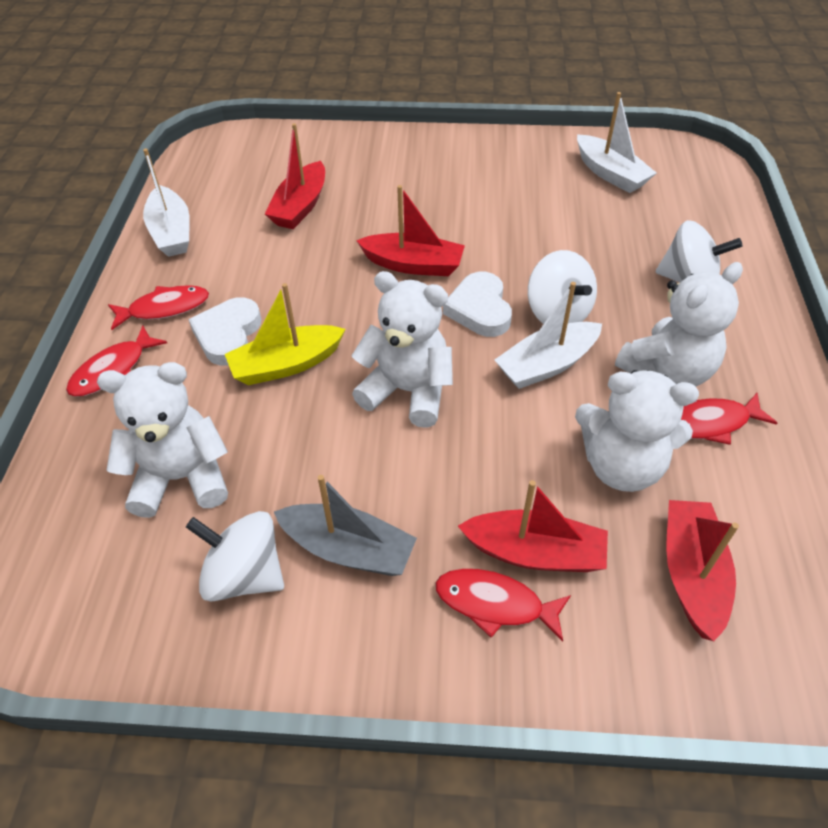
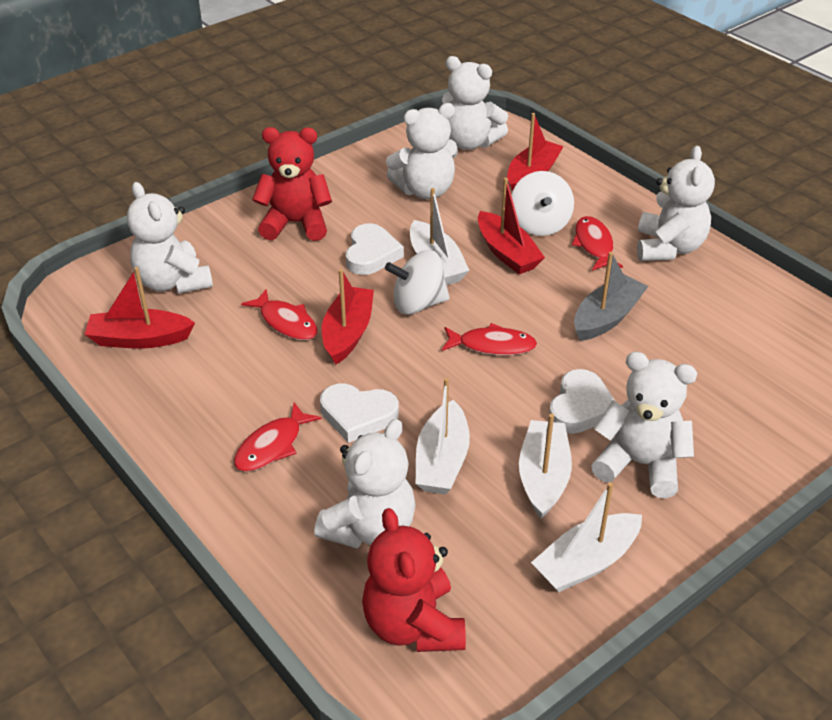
red teddy bear: none = 0 -> [252,127,332,241] [362,508,466,652] = 2
white boat: [143,149,190,257] [495,282,602,389] [577,92,657,193] = 3 -> [410,188,470,286] [416,378,470,494] [519,414,572,519] [531,482,642,592] = 4
white heart: [188,297,262,366] [443,272,512,337] = 2 -> [320,384,399,443] [346,223,404,275] [549,369,615,434] = 3
white spinning top: [186,511,284,601] [528,250,597,324] [656,220,742,282] = 3 -> [385,250,450,315] [511,171,574,236] = 2
white teddy bear: [97,362,228,518] [351,271,453,428] [575,370,699,492] [615,262,743,386] = 4 -> [127,182,213,294] [314,419,416,548] [386,103,458,199] [442,56,508,150] [591,352,697,498] [637,146,715,261] = 6
yellow boat: [225,283,346,385] = 1 -> none = 0

